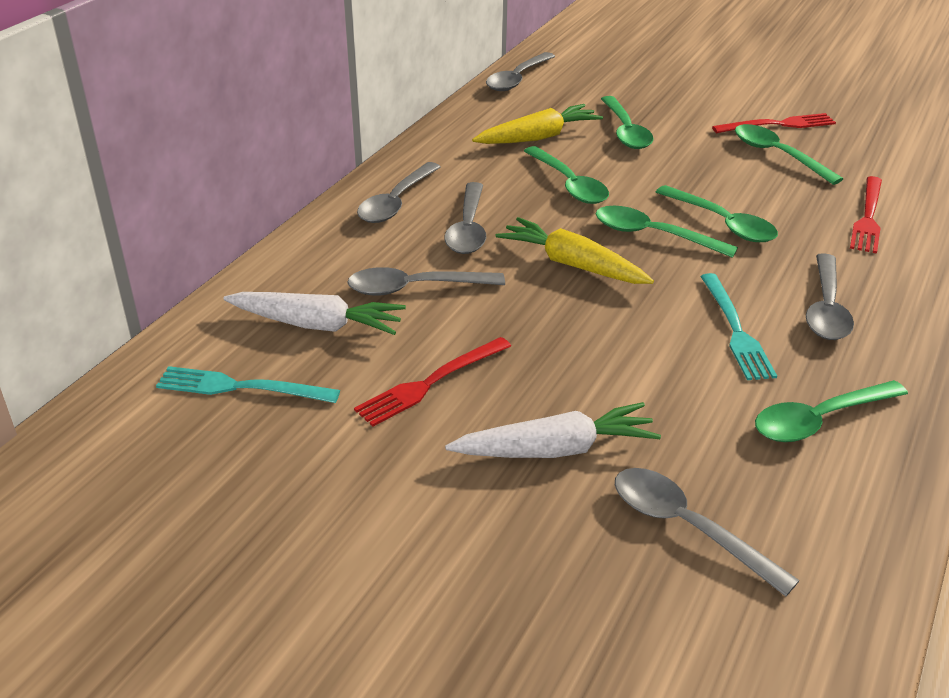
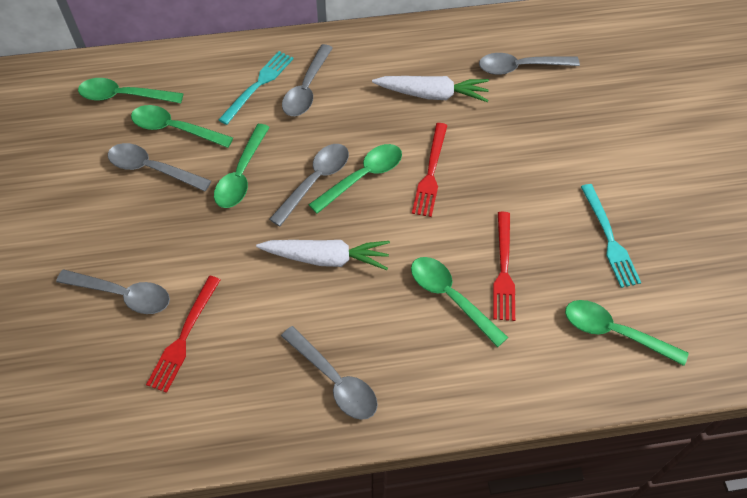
yellow carrot: [472,104,603,144] [496,217,654,284] = 2 -> none = 0

